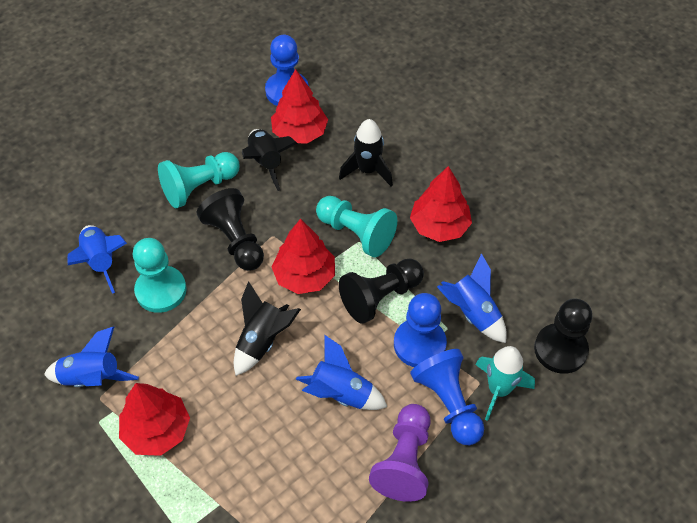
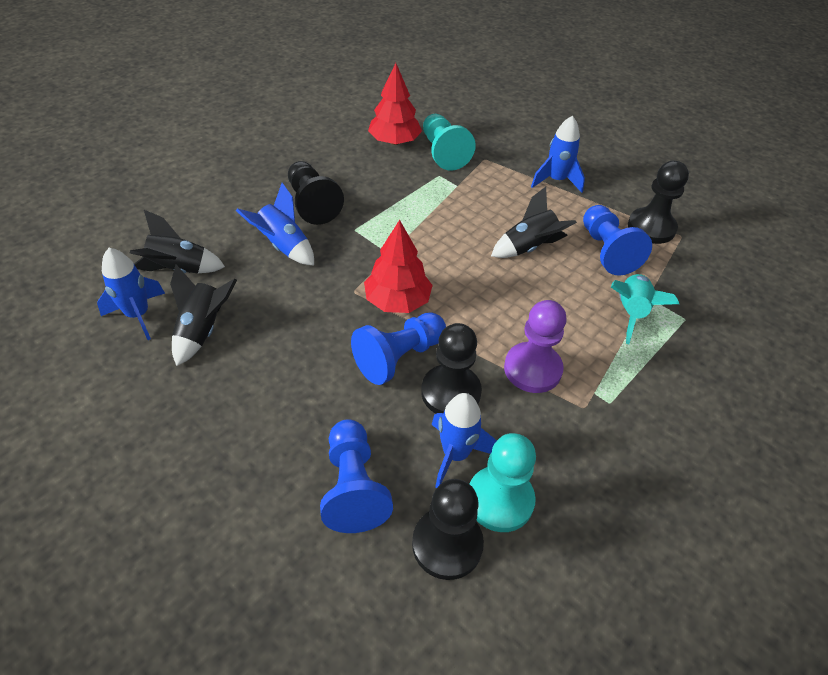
black pawn: [197,188,264,271] [339,259,424,324] [534,299,592,374] = 3 -> [288,161,344,225] [412,479,484,580] [421,323,482,414] [628,161,689,244] = 4
red tree: [119,383,190,456] [271,69,328,144] [272,218,335,294] [410,166,472,242] = 4 -> [364,220,433,313] [368,63,422,145] = 2
turquoise pawn: [133,238,187,313] [158,152,240,208] [316,196,397,257] = 3 -> [423,114,476,171] [470,433,536,532] = 2

